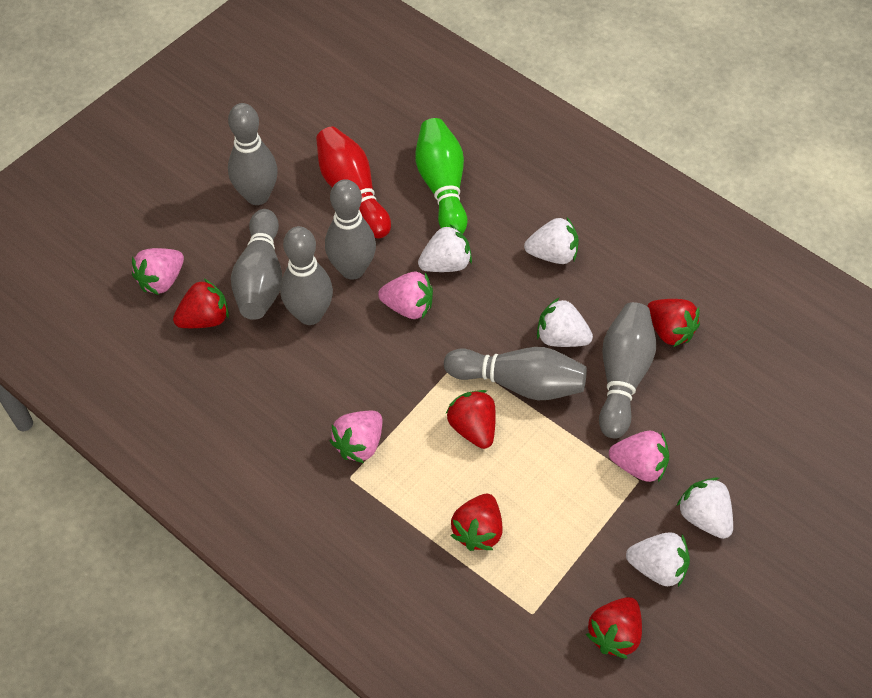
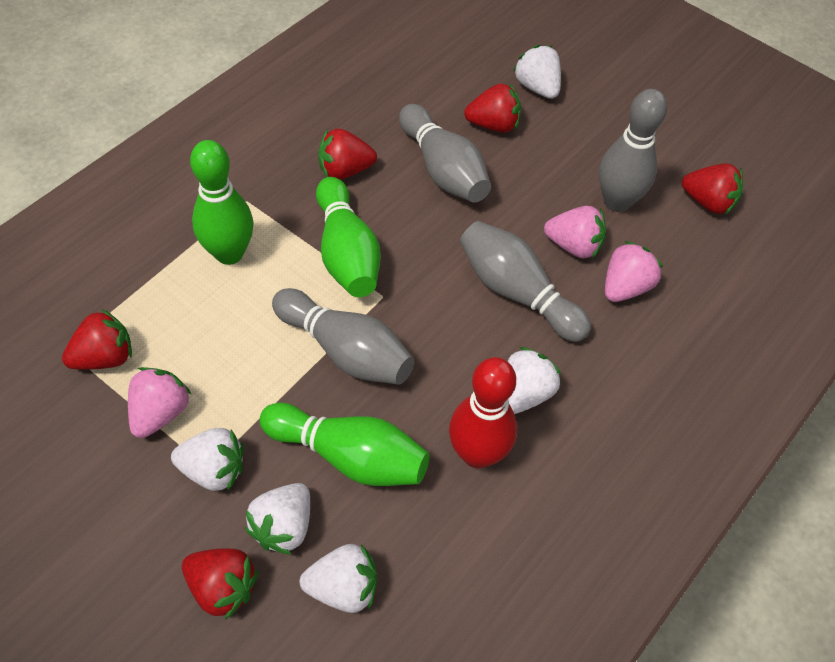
green bowling pin: [416,118,468,234] = 1 -> [190,140,253,265] [259,403,429,486] [316,177,381,297] = 3
grey bowling pin: [228,103,278,205] [231,209,282,320] [280,226,333,325] [325,179,376,280] [444,347,587,400] [599,302,656,438] = 6 -> [272,288,414,385] [399,104,491,202] [460,221,591,342] [599,89,667,212] = 4
pink strawberry: [132,248,184,295] [329,411,382,463] [378,272,433,319] [609,431,669,482] = 4 -> [128,367,192,438] [544,206,606,259] [605,241,663,302] = 3

